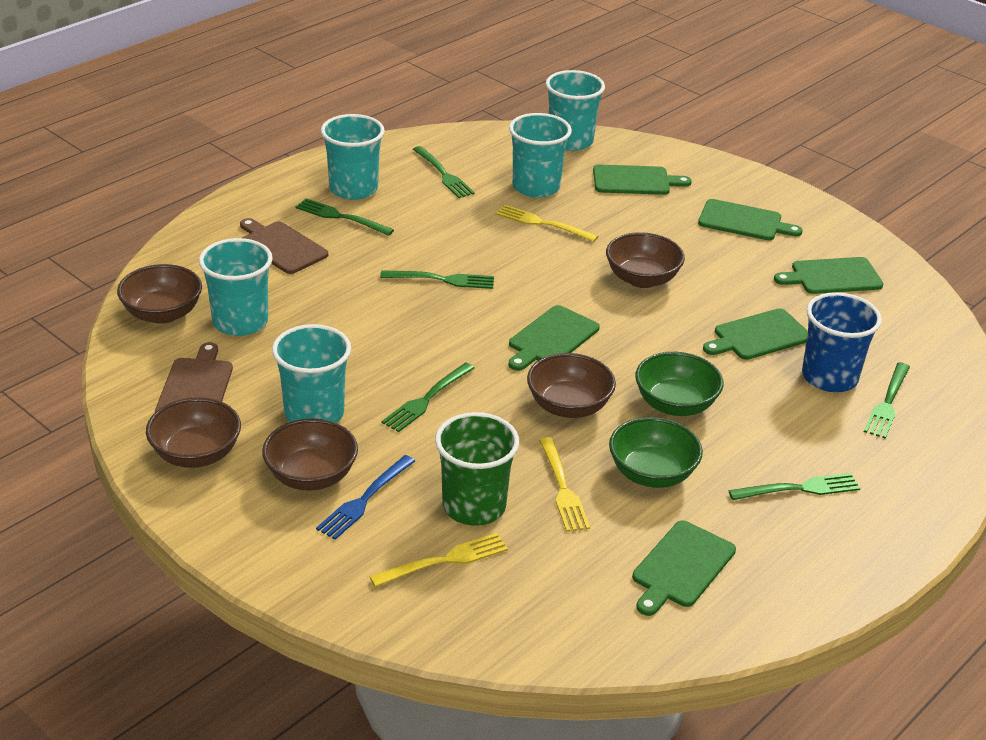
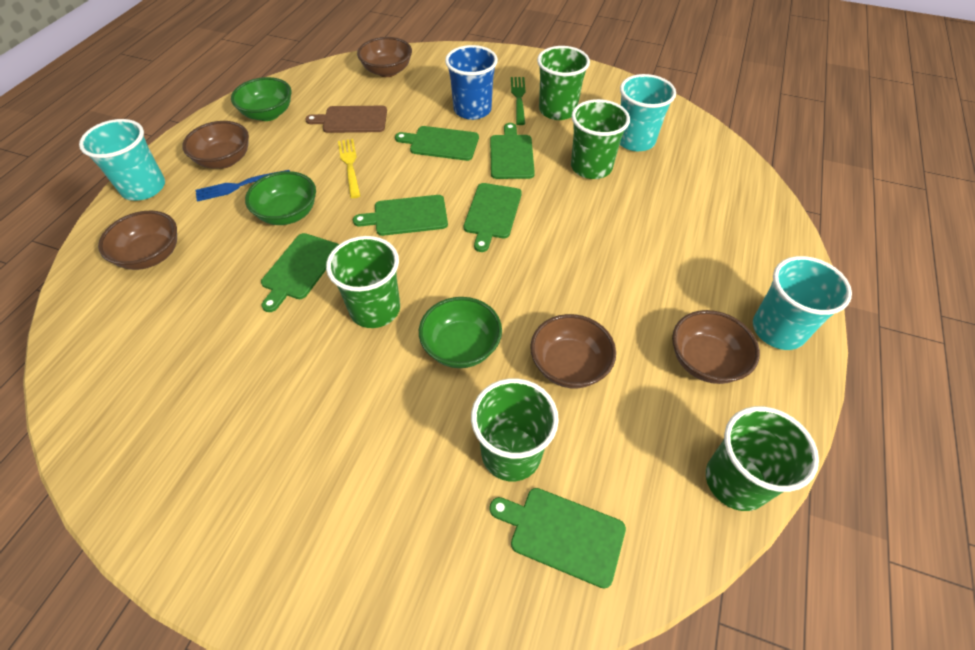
brown cutting board: [155,342,233,412] [240,218,328,274] = 2 -> [305,106,387,133] = 1
green bowl: [609,417,703,488] [635,352,724,416] = 2 -> [231,77,292,121] [245,171,316,225] [419,297,502,368] = 3
green cup: [435,412,519,526] = 1 -> [326,236,400,328] [471,378,559,481] [537,46,590,120] [571,99,630,179] [706,406,819,511] = 5
green fork: [295,198,394,236] [380,270,494,289] [381,362,475,432] [413,146,475,198] [728,473,860,500] [864,362,910,439] = 6 -> [511,77,526,125] = 1
turquoise cup: [199,238,273,336] [272,324,351,423] [321,114,385,200] [509,113,572,198] [546,70,605,151] = 5 -> [79,119,165,201] [620,74,676,151] [753,256,852,350] = 3
yellow fork: [370,533,508,587] [496,205,598,242] [539,437,590,532] = 3 -> [338,139,361,198] = 1

